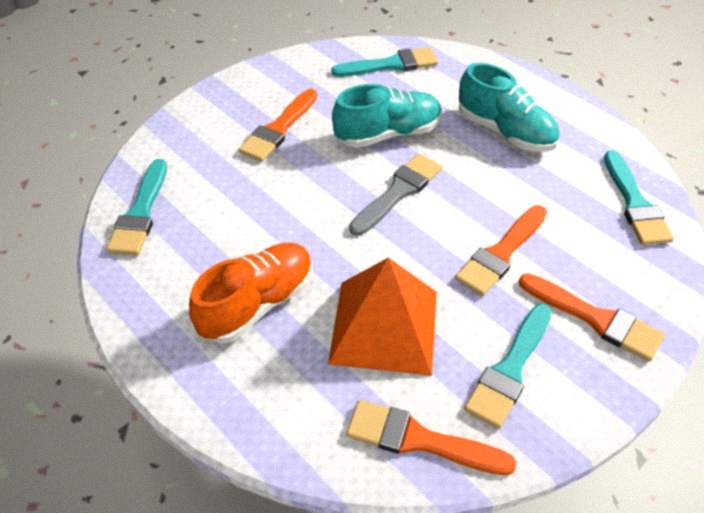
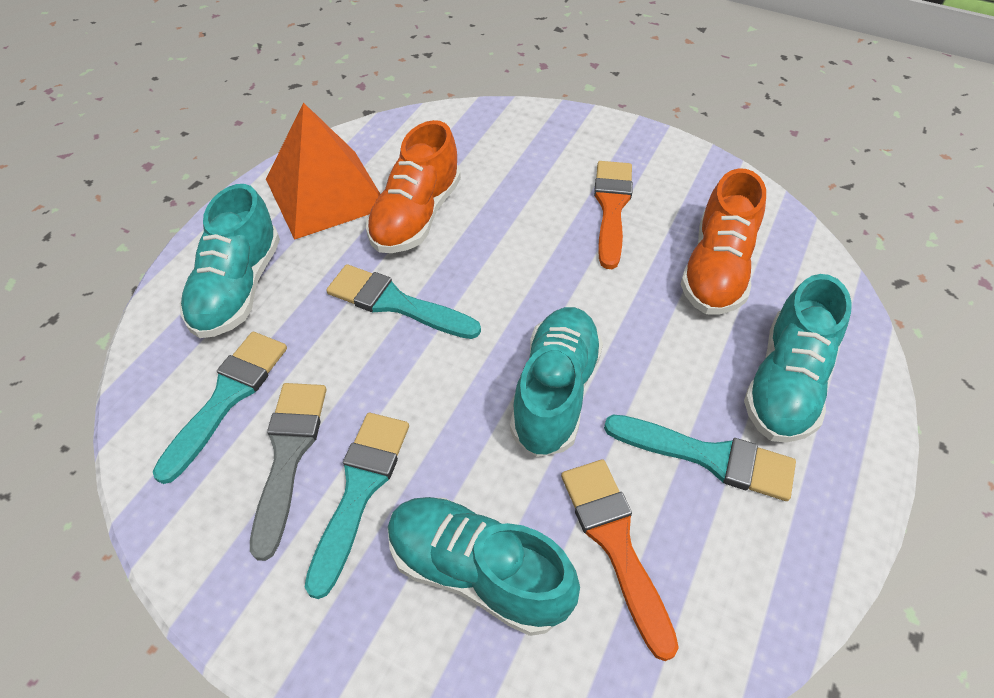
orange brush: [238,89,317,162] [347,400,517,475] [455,205,547,296] [519,273,665,361] = 4 -> [561,459,679,661] [594,161,633,269] = 2
orange shoe: [189,243,313,344] = 1 -> [366,120,461,253] [681,168,766,315] = 2
turquoise shoe: [332,84,442,148] [459,63,559,152] = 2 -> [180,184,280,338] [388,497,580,636] [510,307,603,457] [744,274,852,443] = 4

